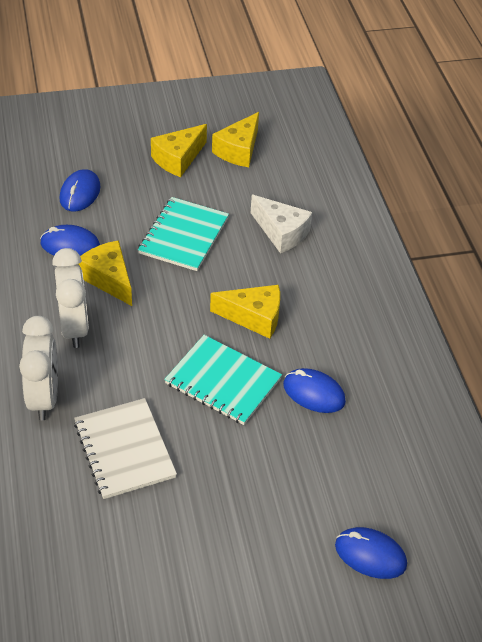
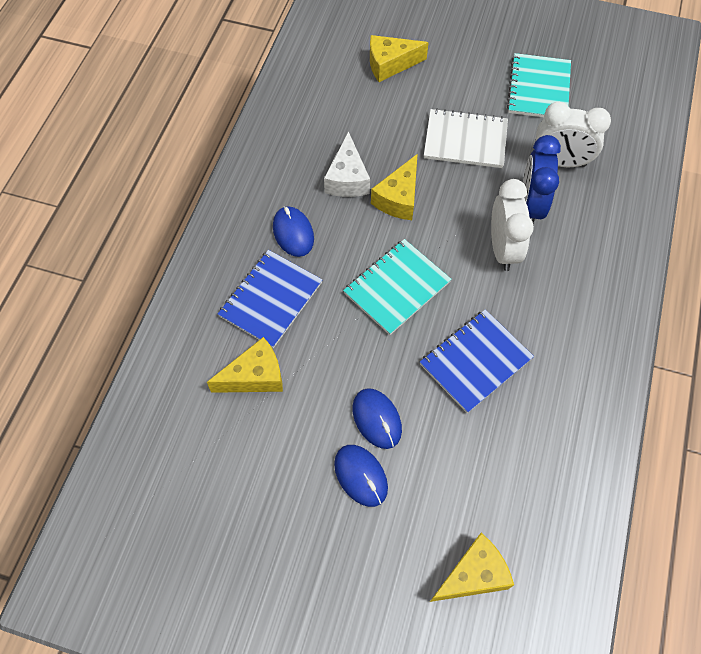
blue clock: none = 0 -> [523,135,561,223] = 1
blue mouse: [40,225,100,256] [60,169,101,212] [283,368,346,413] [335,527,407,579] = 4 -> [273,206,314,257] [334,445,388,507] [352,388,402,449] = 3
blue notebook: none = 0 -> [218,250,322,348] [420,309,534,413] = 2

